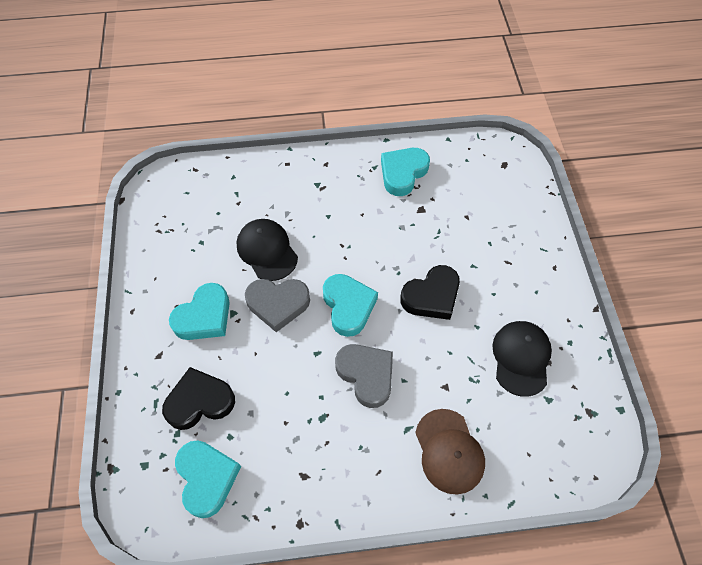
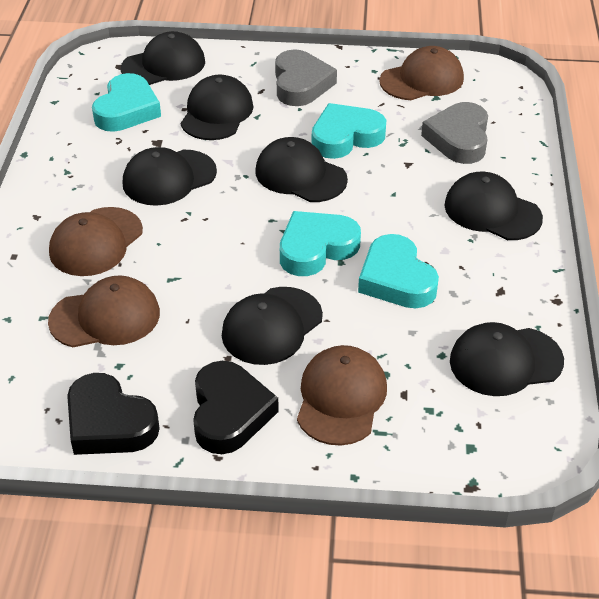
black cap: [237,219,298,281] [492,321,552,397] = 2 -> [121,31,205,85] [123,147,217,206] [181,74,253,140] [222,287,323,365] [255,137,348,202] [444,172,543,240] [450,322,564,396] = 7
brown cap: [415,409,485,494] = 1 -> [48,275,160,347] [49,207,143,276] [297,345,387,446] [379,46,464,100] = 4

